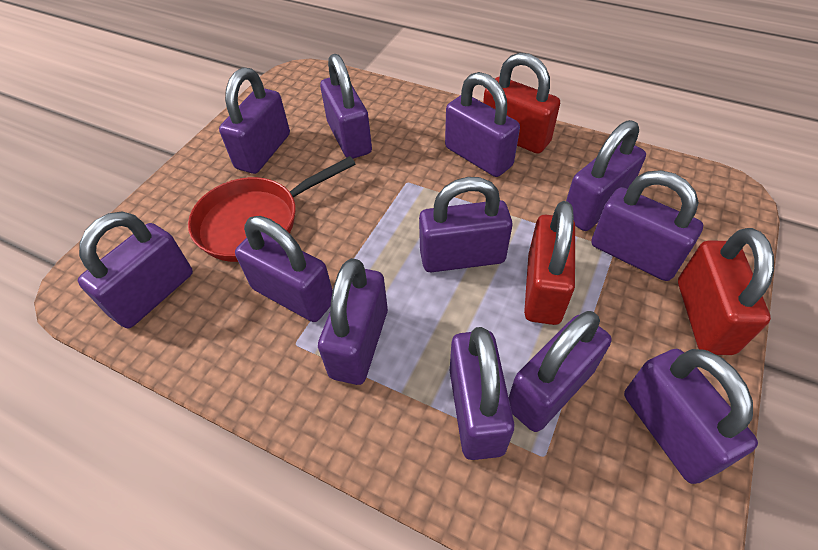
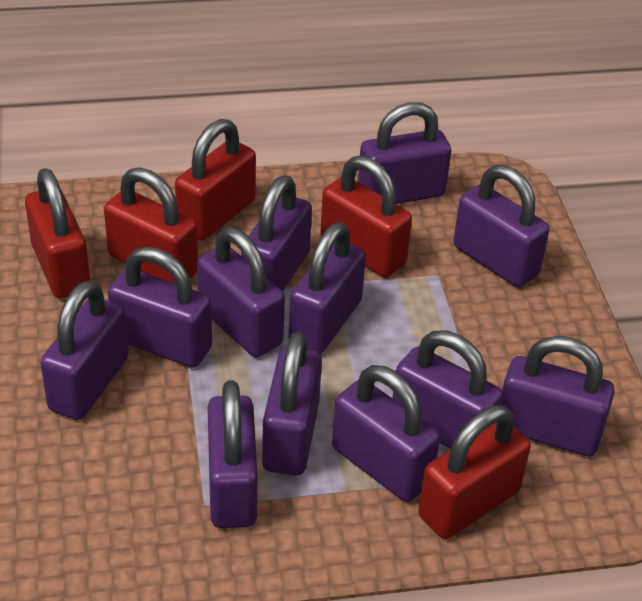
red padlock: [483,53,560,154] [524,201,575,325] [678,228,774,355] = 3 -> [25,168,90,298] [104,167,198,284] [175,119,256,241] [320,156,412,277] [418,405,531,539] = 5
red pan: [188,156,356,262] = 1 -> none = 0

